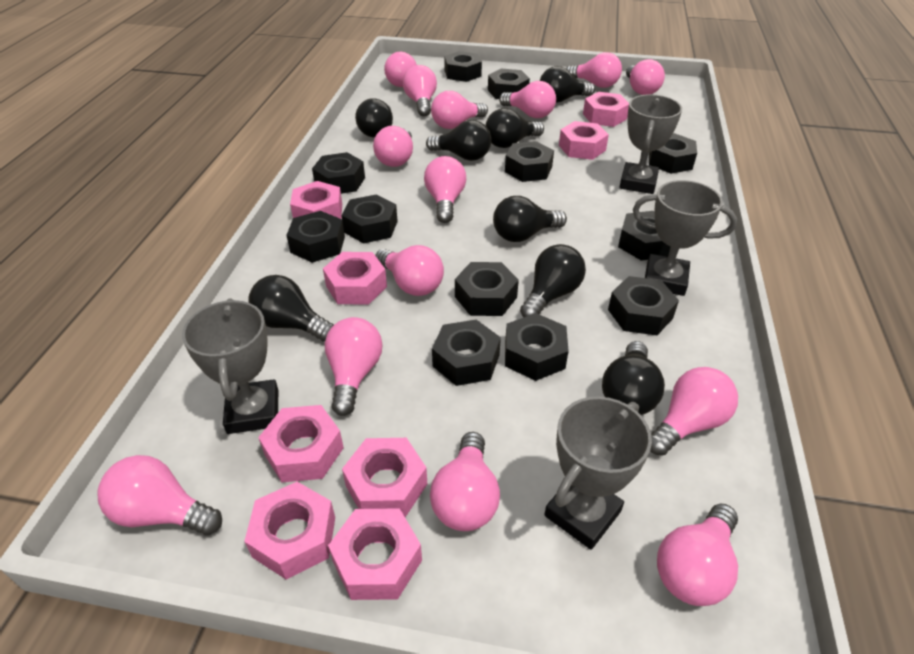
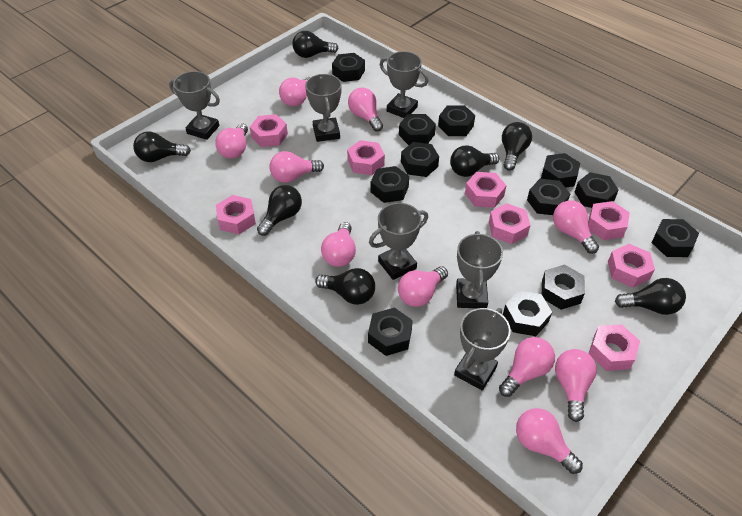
black light bulb: [248,275,334,342] [355,98,393,138] [426,120,491,161] [485,108,544,148] [493,196,567,242] [520,244,586,317] [540,66,595,103] [602,341,665,415] = 8 -> [133,131,191,162] [257,185,302,236] [292,31,339,58] [315,268,375,305] [450,145,499,177] [502,122,532,171] [615,278,686,315] = 7
grey trophy: [182,298,278,434] [544,396,652,550] [619,94,682,194] [633,180,737,296] = 4 -> [169,71,220,140] [305,74,342,142] [369,203,428,280] [380,51,429,118] [454,308,511,390] [456,231,503,308] = 6
pink light bulb: [97,455,222,536] [325,317,382,416] [373,126,413,167] [375,245,444,296] [384,52,417,87] [403,65,437,117] [424,156,466,223] [430,432,500,531] [431,91,488,129] [499,81,556,118] [566,52,622,88] [626,59,665,95] [650,367,738,456] [657,504,738,606] = 14 -> [215,123,248,159] [269,151,324,183] [279,77,311,106] [321,222,356,267] [348,88,383,132] [398,266,448,307] [499,337,555,397] [516,408,583,474] [553,200,599,254] [555,349,597,422] = 10

